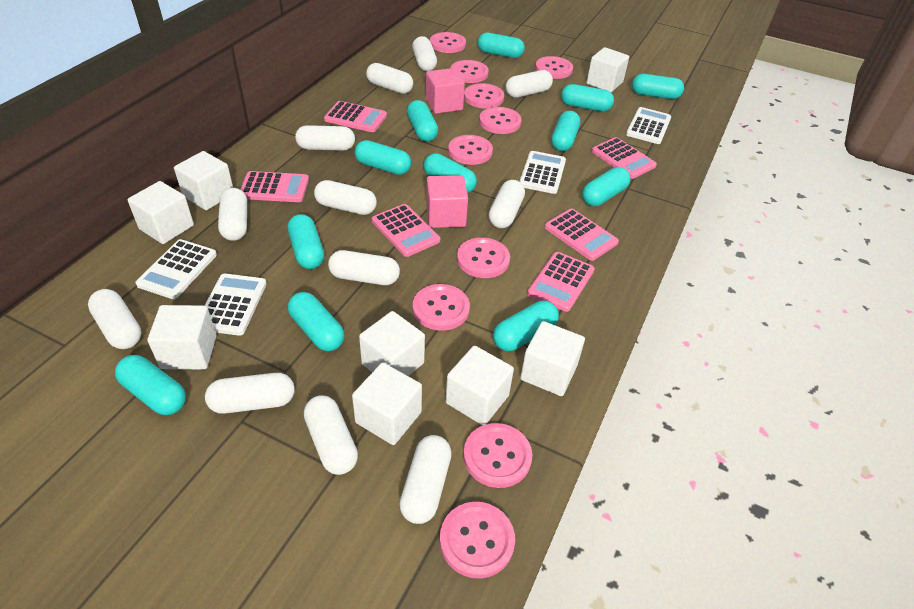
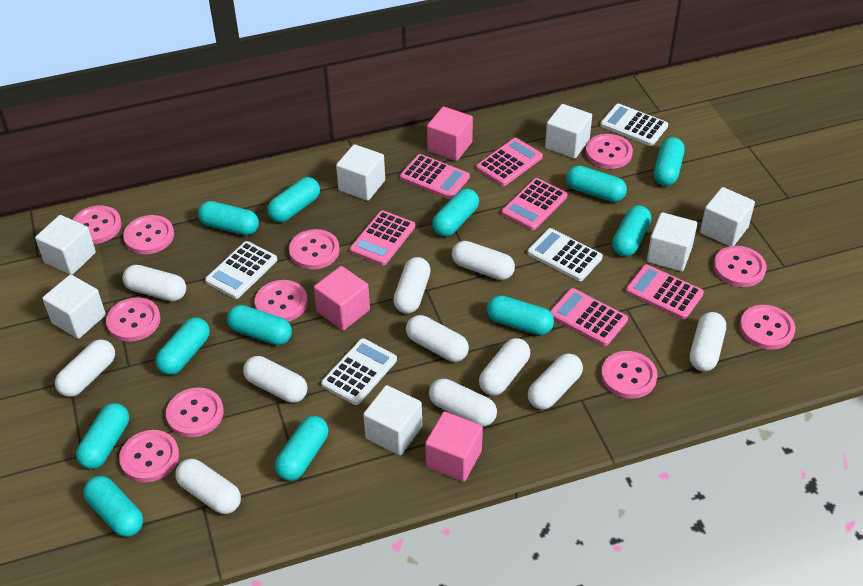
pink button: [413,284,470,331] [430,32,466,53] [440,502,515,578] [448,135,493,165] [450,60,489,83] [457,237,510,278] [463,423,532,488] [464,83,504,108] [479,107,521,134] [535,56,573,79] = 10 -> [72,205,122,244] [106,297,161,342] [119,430,179,482] [123,215,174,254] [166,387,224,437] [255,280,307,322] [289,229,340,269] [586,134,633,169] [601,351,657,399] [713,246,766,287] [740,305,795,350] = 11
pink cube: [426,68,465,114] [426,175,468,228] = 2 -> [314,266,370,330] [425,412,483,482] [427,107,473,161] = 3
white capsule: [88,289,141,349] [205,373,295,414] [218,188,247,241] [295,125,355,151] [304,395,358,475] [314,180,377,215] [328,250,400,285] [366,63,413,94] [399,435,451,524] [412,36,437,71] [489,180,525,228] [506,70,553,98] = 12 -> [55,339,115,397] [123,265,186,301] [175,459,241,514] [243,356,308,403] [393,257,431,314] [406,315,469,362] [429,379,497,426] [452,241,515,280] [479,338,530,396] [528,353,583,410] [690,312,726,371] = 11
white cube: [128,181,194,244] [147,305,216,370] [174,151,233,210] [352,363,422,445] [359,311,425,376] [446,346,514,425] [520,321,585,396] [586,47,629,92] = 8 -> [35,215,96,275] [42,275,106,339] [336,144,385,201] [363,385,422,455] [545,104,592,159] [647,212,697,271] [700,187,755,246] = 7

